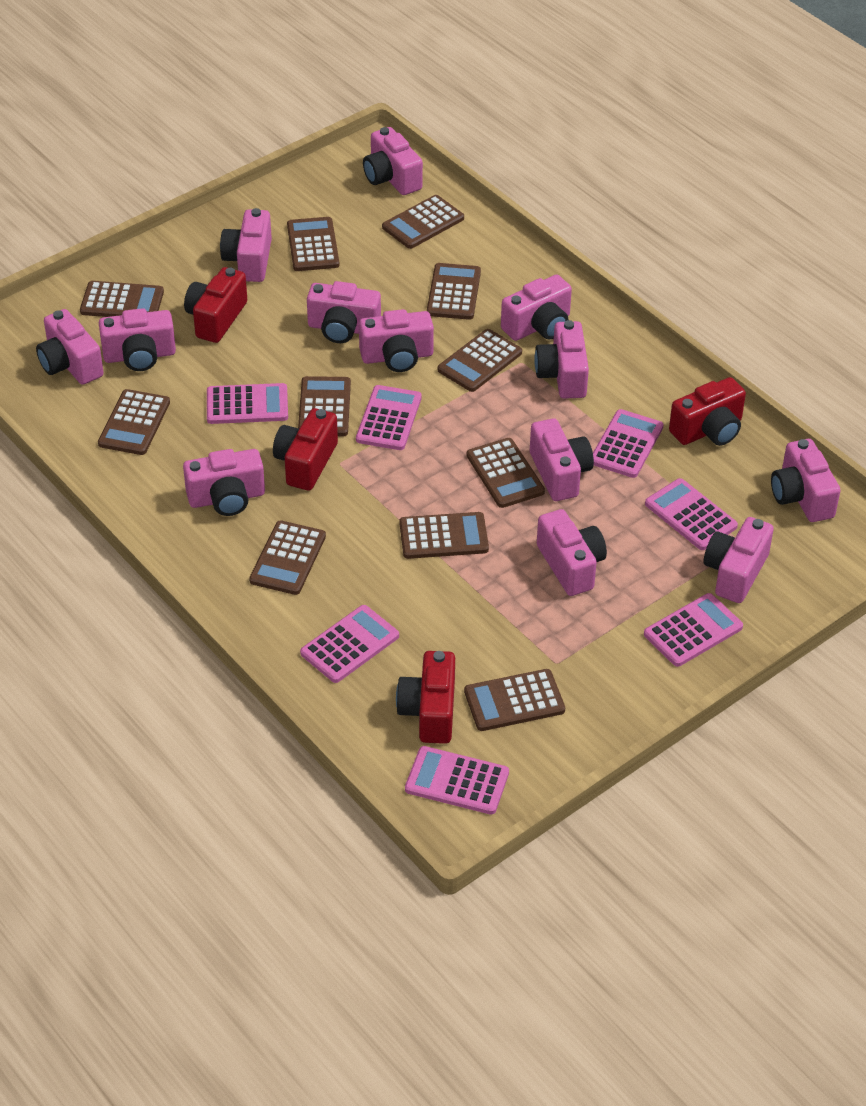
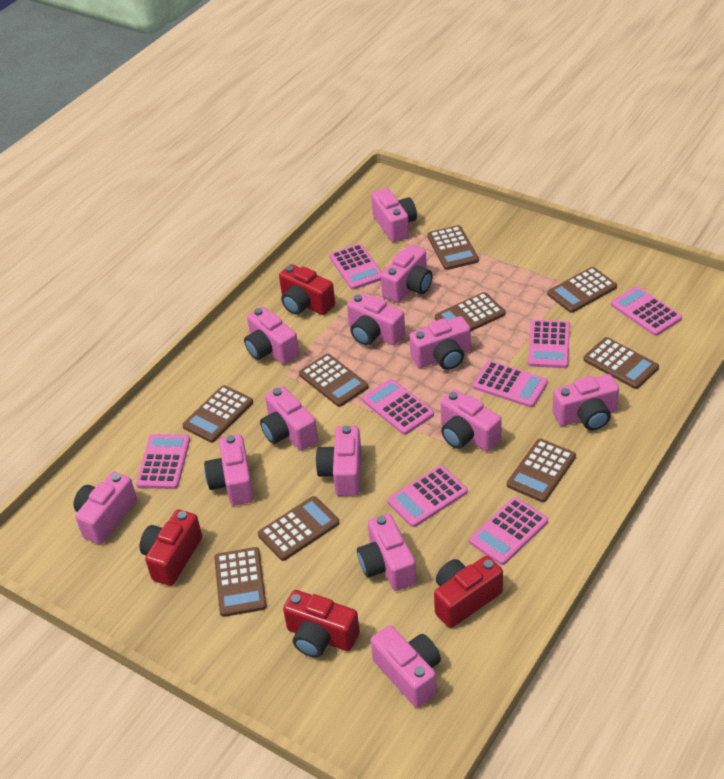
brown calculator: [80,281,164,317] [98,389,170,455] [249,520,326,595] [287,217,339,271] [298,376,351,436] [382,195,464,249] [399,512,489,559] [427,263,481,320] [438,329,522,392] [464,669,565,731] [467,438,545,508] = 11 -> [182,385,253,443] [214,547,267,617] [258,496,340,561] [299,354,368,407] [427,225,479,270] [435,292,505,331] [507,439,576,502] [547,267,617,313] [583,337,659,389] = 9
pink calculator: [207,383,288,424] [300,605,399,683] [356,385,422,450] [405,746,509,815] [593,409,664,478] [644,593,743,667] [645,478,738,550] = 7 -> [136,434,190,489] [329,244,382,290] [362,379,434,435] [387,465,468,527] [469,497,548,565] [473,361,548,408] [528,320,570,368] [611,286,682,336] = 8

